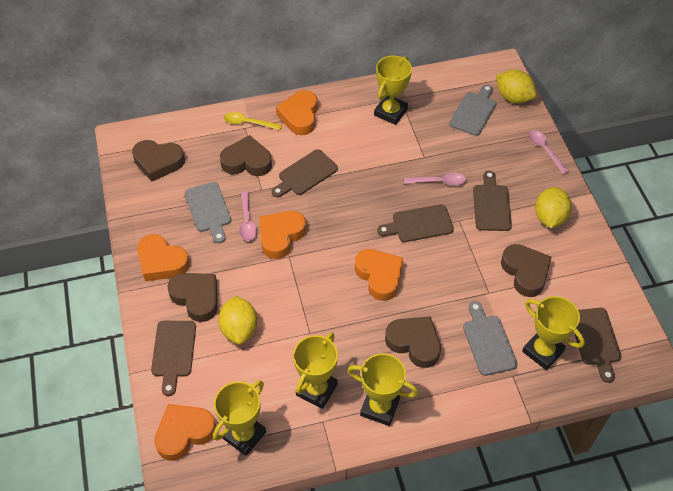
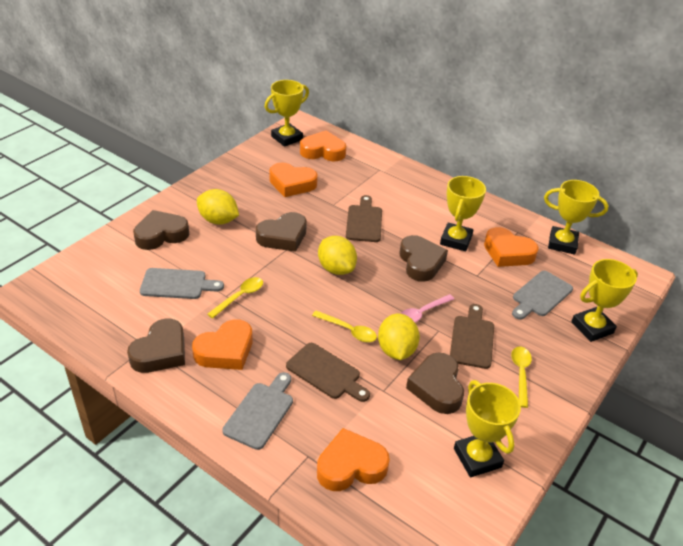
brown cutting board: [151,321,196,396] [272,149,338,198] [377,204,454,242] [473,171,512,231] [574,308,622,383] = 5 -> [286,343,370,402] [346,195,382,242] [450,304,494,369] = 3
pink spoon: [239,191,257,241] [404,172,466,186] [528,130,569,175] = 3 -> [400,294,454,322] = 1
yellow spoon: [224,112,282,130] = 1 -> [207,277,263,318] [312,310,377,342] [511,347,532,408] = 3

